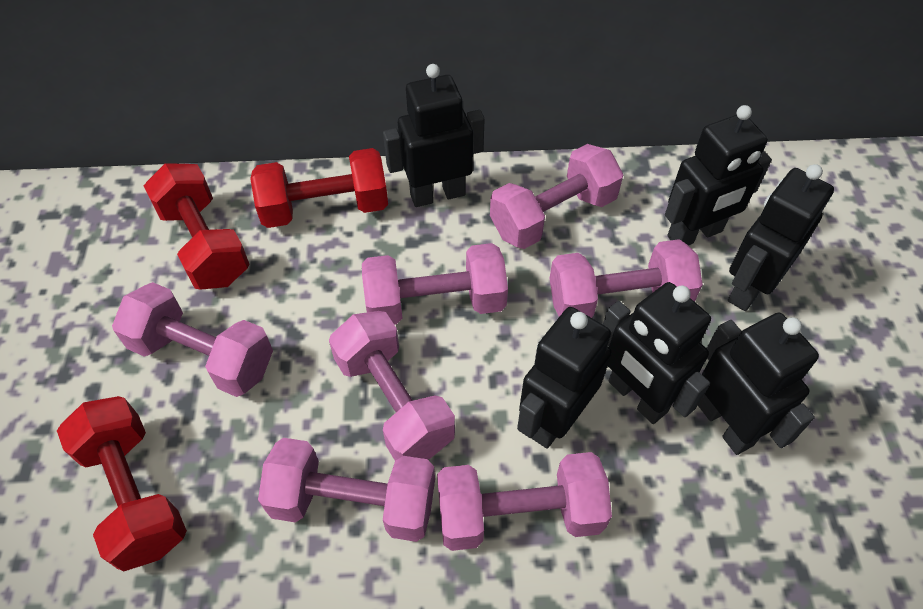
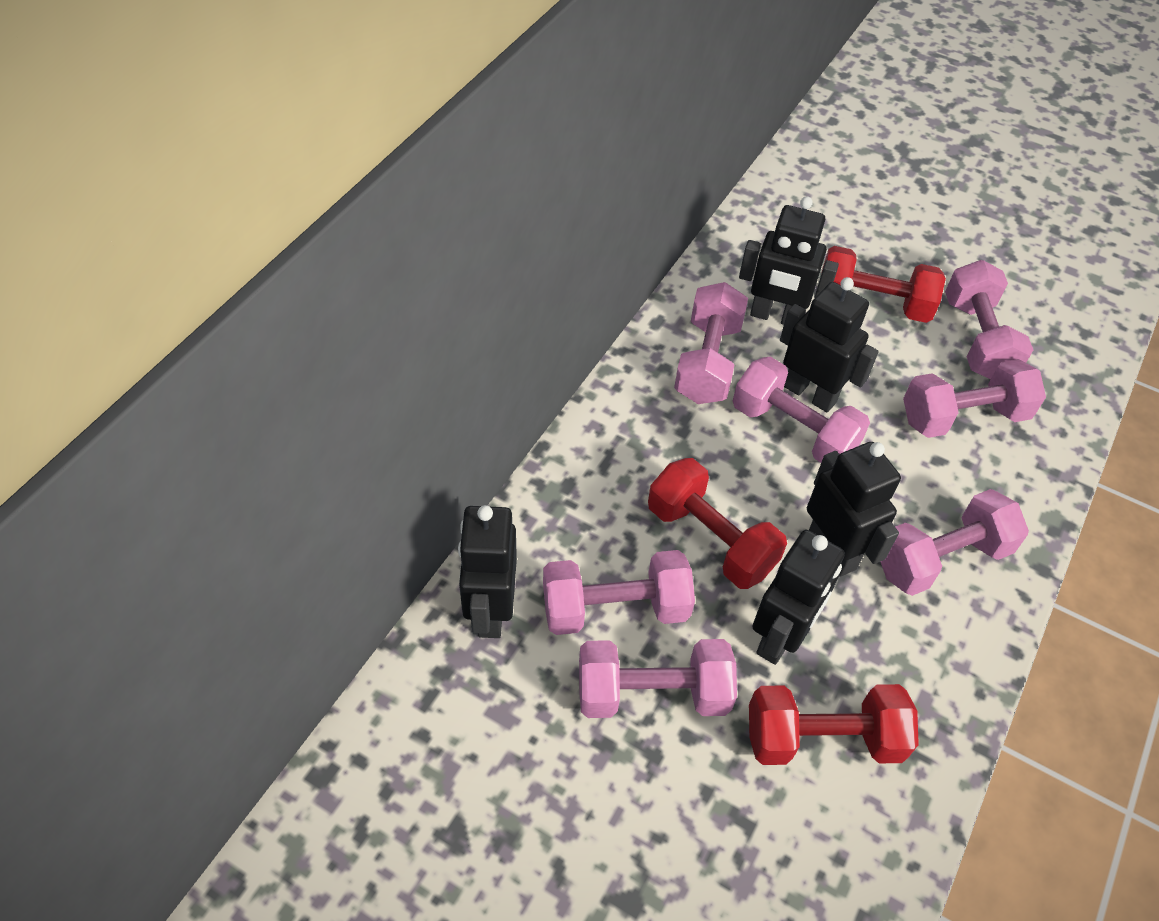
black robot: [383,64,485,207] [517,307,612,449] [603,282,711,424] [665,105,772,245] [698,313,819,455] [728,164,834,311] = 6 -> [458,505,517,638] [739,196,839,325] [752,530,845,665] [780,277,879,412] [807,442,901,577] = 5

